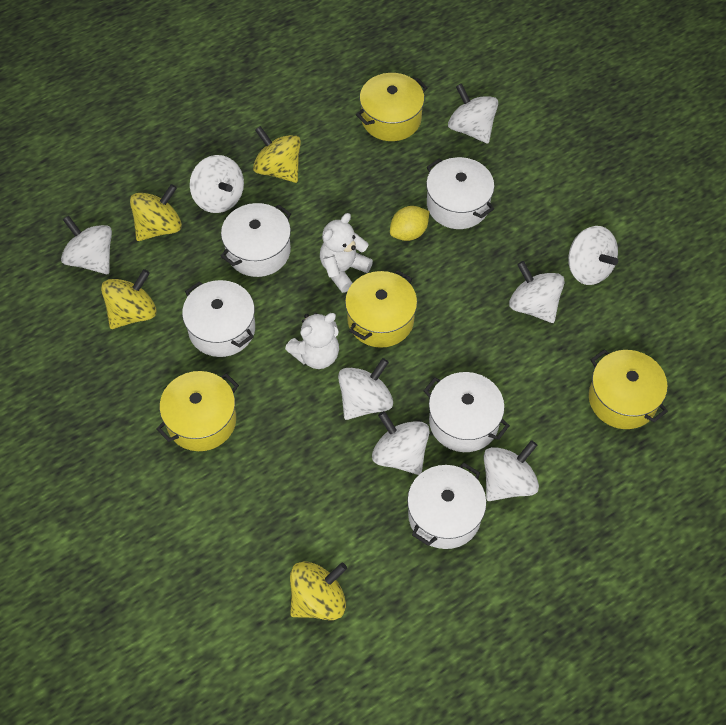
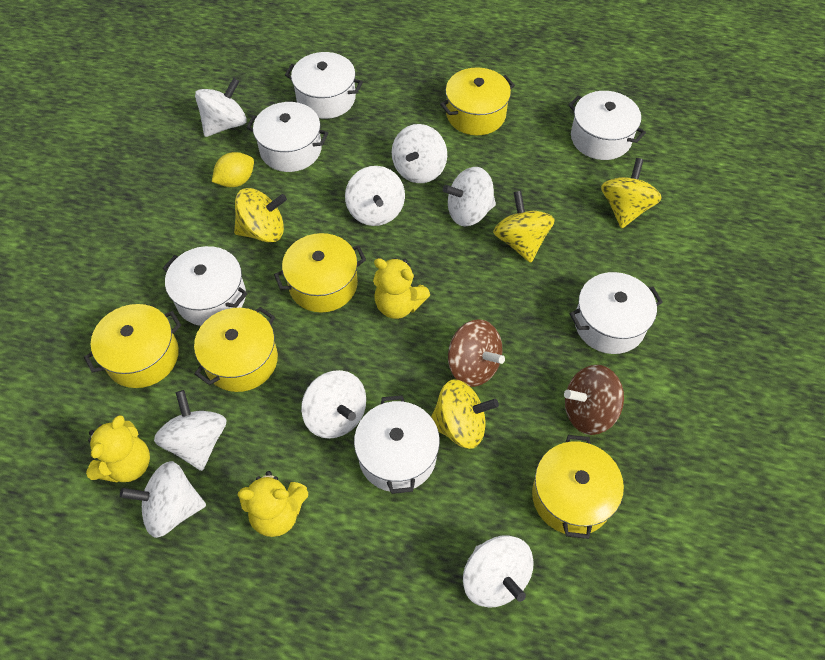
brown spinning top: none = 0 -> [448,319,505,387] [564,365,624,435] = 2
white pot: [182,280,255,357] [221,203,291,277] [407,463,486,549] [424,372,510,452] [426,157,494,229] = 5 -> [163,246,248,326] [246,102,328,172] [285,52,363,119] [354,395,440,494] [568,91,646,160] [570,272,663,354] = 6
white teddy bear: [285,313,339,369] [320,213,373,293] = 2 -> none = 0
yellow pot: [157,371,239,451] [345,270,417,348] [356,73,427,141] [589,349,668,429] = 4 -> [84,304,181,388] [194,307,278,392] [274,233,366,313] [440,68,515,135] [532,435,624,539] = 5
yellow teddy bear: none = 0 -> [86,415,150,482] [238,471,308,537] [373,258,430,319] = 3

